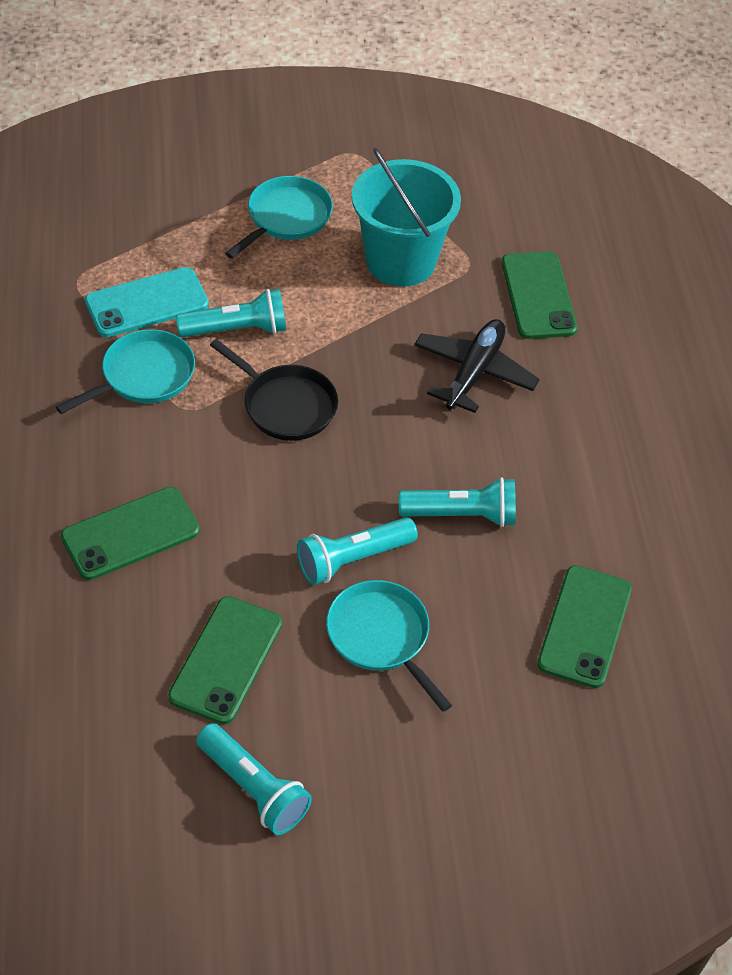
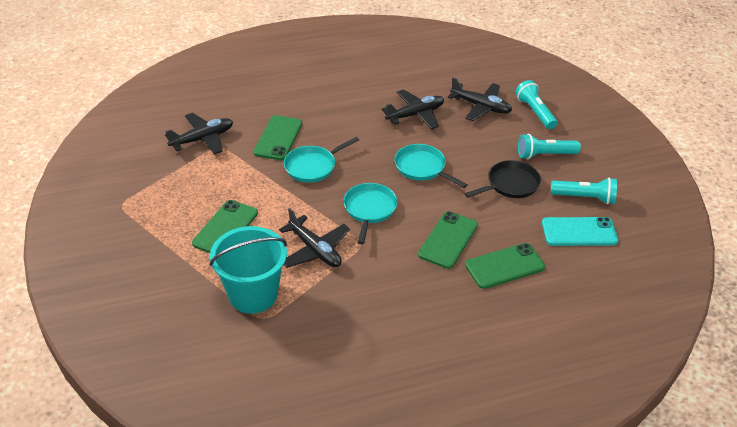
black plane: [414,319,540,413] = 1 -> [165,113,233,154] [279,208,350,268] [382,89,444,129] [448,77,512,121] = 4
turquoise flashlight: [176,289,286,337] [196,723,312,835] [297,517,418,585] [399,477,516,527] = 4 -> [515,80,557,129] [518,134,581,159] [551,177,617,204] = 3

